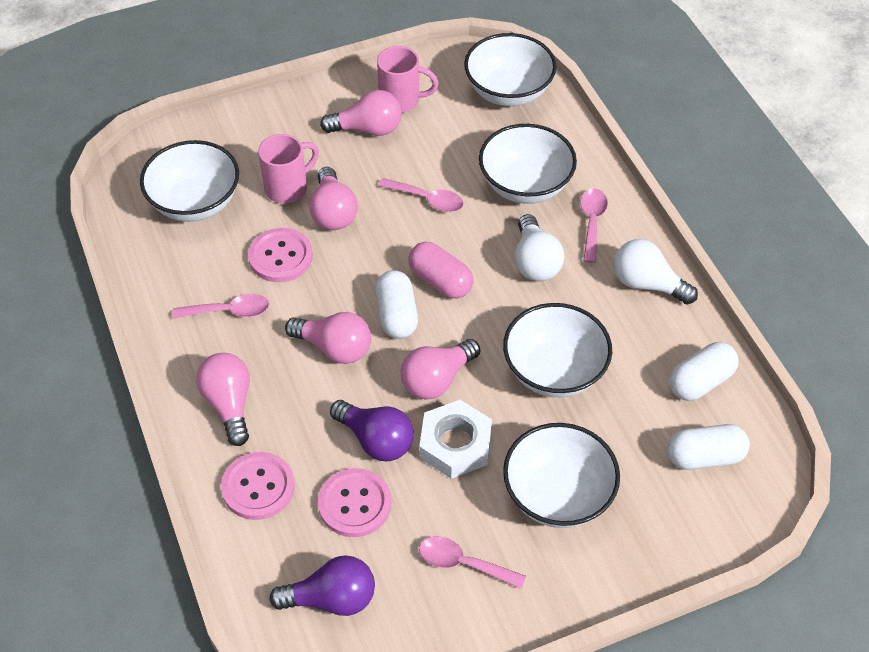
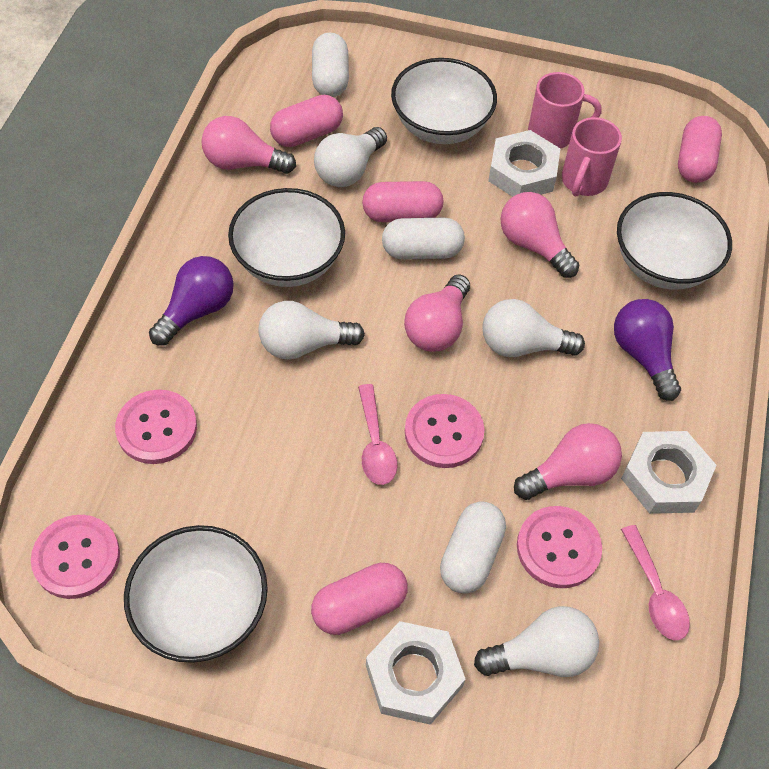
pink button: [221,452,294,520] [248,228,313,282] [318,468,391,537] = 3 -> [31,515,120,599] [115,389,197,464] [405,394,484,468] [517,506,602,588] = 4
pink capsule: [408,242,473,299] = 1 -> [270,95,343,147] [311,563,407,635] [362,181,443,222] [678,116,722,183] = 4
pink light bulb: [196,353,250,446] [285,312,371,364] [309,167,358,230] [320,90,402,136] [401,339,480,399] = 5 -> [201,116,296,174] [404,274,470,352] [501,192,579,278] [514,423,622,500] = 4
pink spoon: [172,294,269,319] [378,178,464,212] [419,536,526,589] [580,188,608,263] = 4 -> [358,384,398,485] [621,525,690,640] = 2
white bowl: [140,140,239,222] [464,33,556,106] [479,124,577,204] [503,303,612,397] [503,423,620,528] = 5 -> [124,525,268,663] [228,188,345,287] [391,58,497,144] [617,192,732,290] = 4
white light bulb: [514,214,564,281] [614,239,698,304] = 2 -> [259,301,365,360] [314,127,387,187] [474,606,599,677] [482,299,585,357] = 4
white nut: [419,400,492,479] = 1 -> [366,621,466,725] [488,130,560,197] [621,431,716,514] = 3

